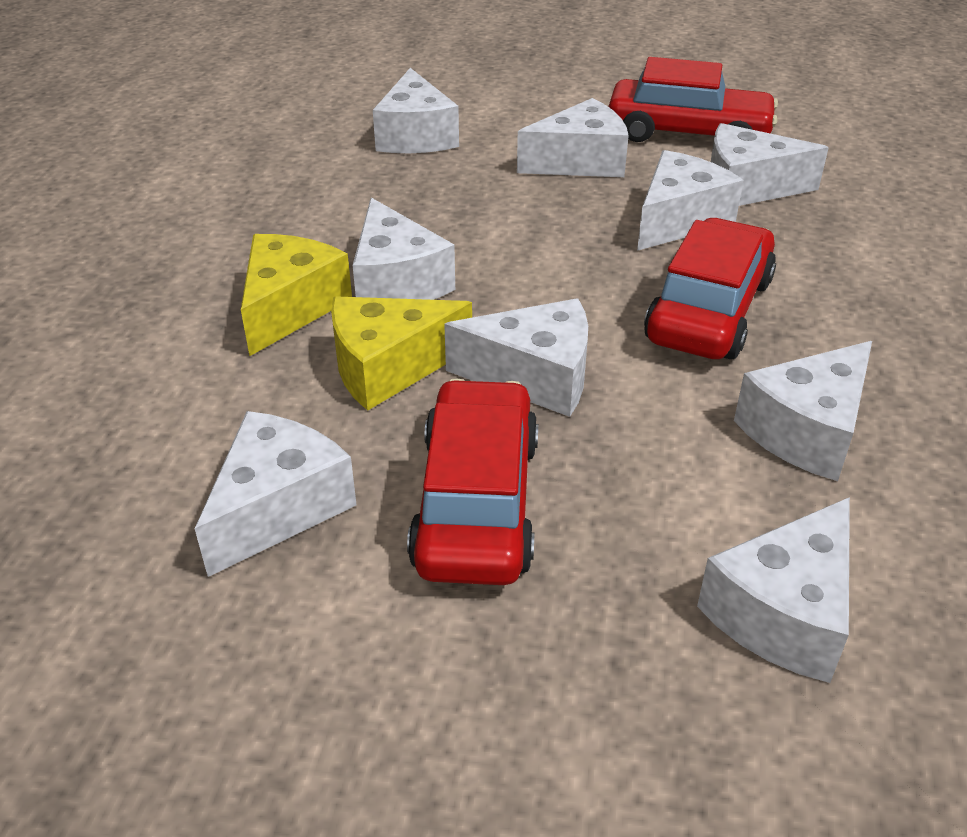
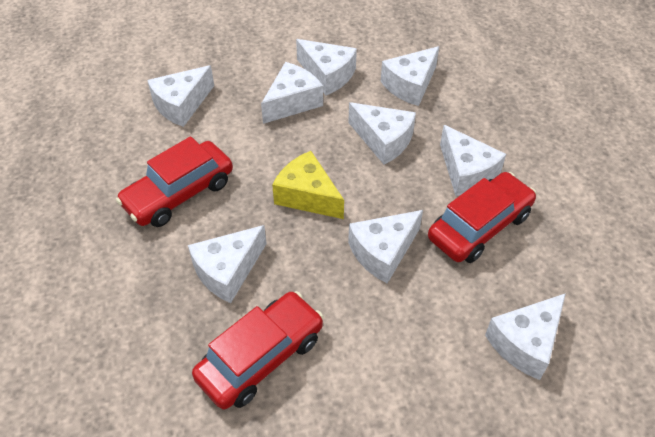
yellow cheese: [241,234,352,356] [331,296,472,411] = 2 -> [272,151,344,219] = 1

